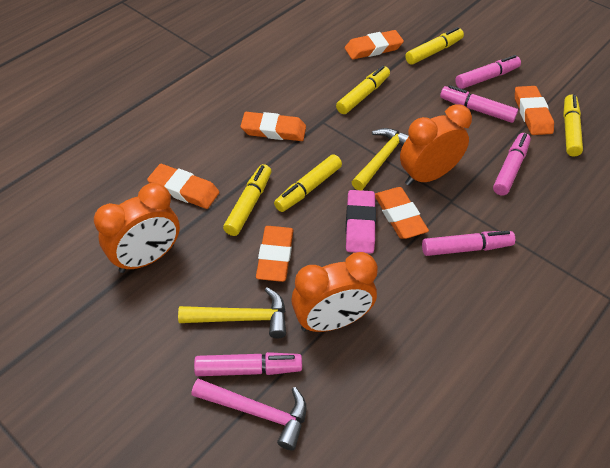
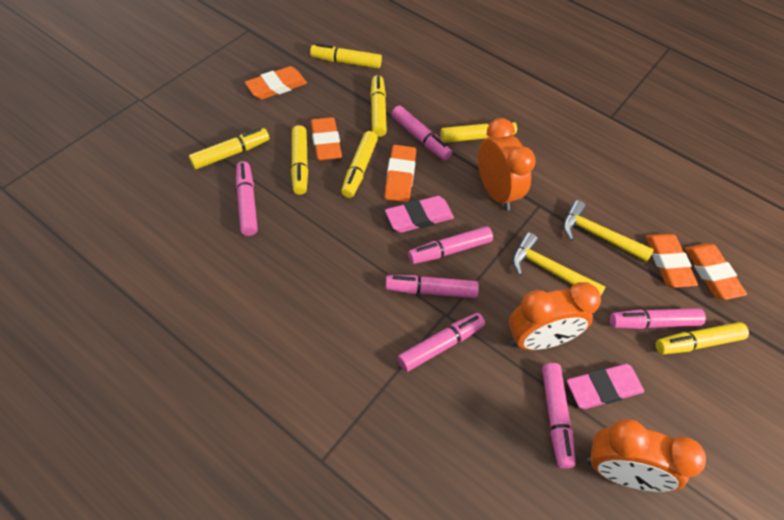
orange eraser: [147,164,219,209] [241,112,306,141] [256,226,294,282] [345,30,404,60] [375,187,429,239] [515,86,554,135] = 6 -> [245,66,307,100] [311,117,342,161] [384,145,416,202] [646,234,698,288] [685,243,747,300] = 5
pink eraser: [346,190,376,254] = 1 -> [385,196,454,233] [567,364,644,409] = 2
pink hammer: [191,378,307,450] = 1 -> none = 0
pink marker: [194,352,302,376] [422,231,515,256] [440,85,518,123] [455,55,521,89] [493,133,531,196] = 5 -> [236,161,258,236] [385,275,479,298] [391,106,452,160] [398,313,485,372] [408,226,493,264] [542,363,575,469] [610,308,706,329] = 7
yellow marker: [223,164,271,236] [274,154,342,212] [336,66,390,114] [405,27,464,65] [563,95,583,156] = 5 -> [189,128,269,169] [291,125,308,195] [310,43,382,69] [341,131,378,198] [370,75,387,137] [440,121,517,143] [656,322,749,355] = 7

